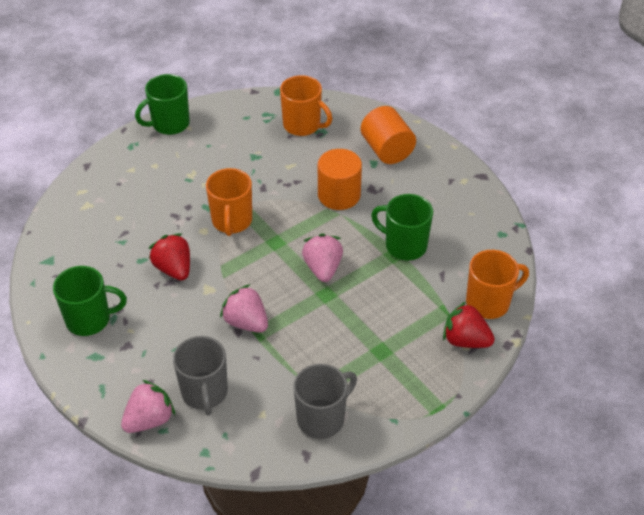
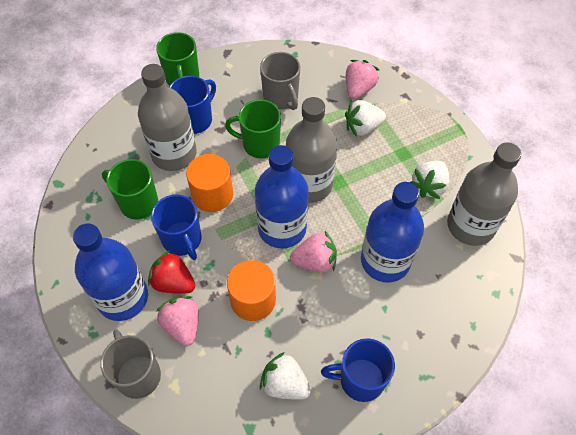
blue bottle: none = 0 -> [73,223,148,321] [255,145,309,248] [361,182,424,282] = 3
blue mug: none = 0 -> [151,195,202,260] [169,76,216,134] [321,338,395,402] = 3
grey bottle: none = 0 -> [138,64,197,171] [286,97,337,203] [447,142,521,246] = 3
orange mug: [206,168,252,236] [280,75,332,136] [466,250,529,319] = 3 -> none = 0
red strawberry: [149,233,190,280] [443,302,495,348] = 2 -> [148,250,195,294] = 1
white strawberry: none = 0 -> [260,352,311,399] [345,100,386,137] [410,161,449,199] = 3

